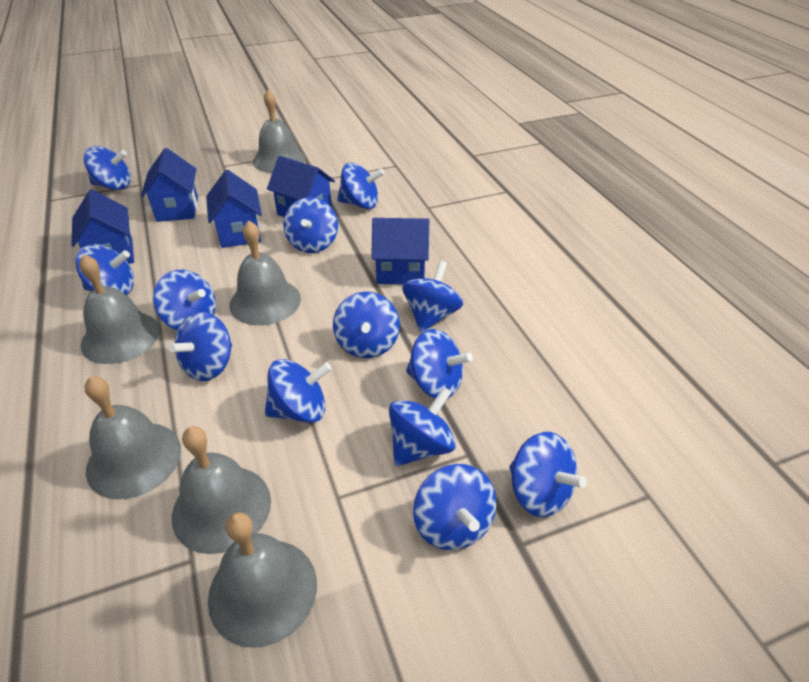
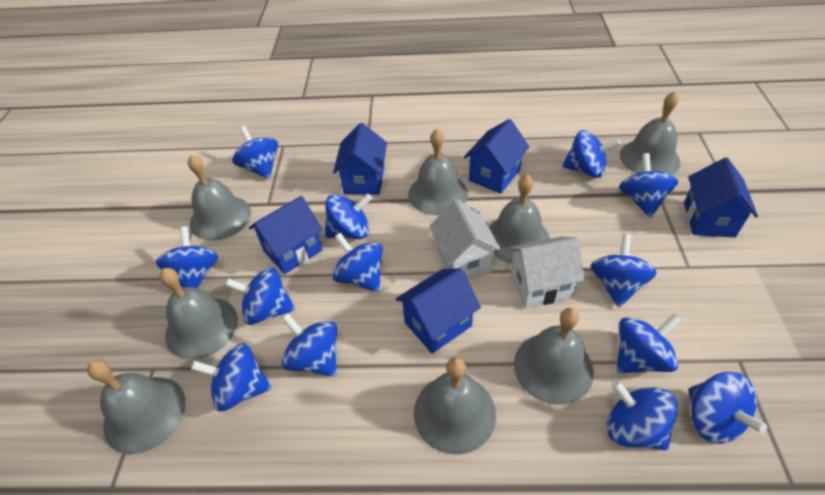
grey bell: [79,254,160,364] [85,376,181,499] [172,426,271,554] [208,512,317,648] [230,220,301,325] [253,90,305,173] = 6 -> [87,360,186,454] [159,268,238,360] [188,155,251,241] [408,129,468,215] [414,357,496,455] [489,174,550,264] [514,308,594,405] [620,91,680,175] = 8
white house: none = 0 -> [430,199,502,279] [508,237,585,308] = 2

